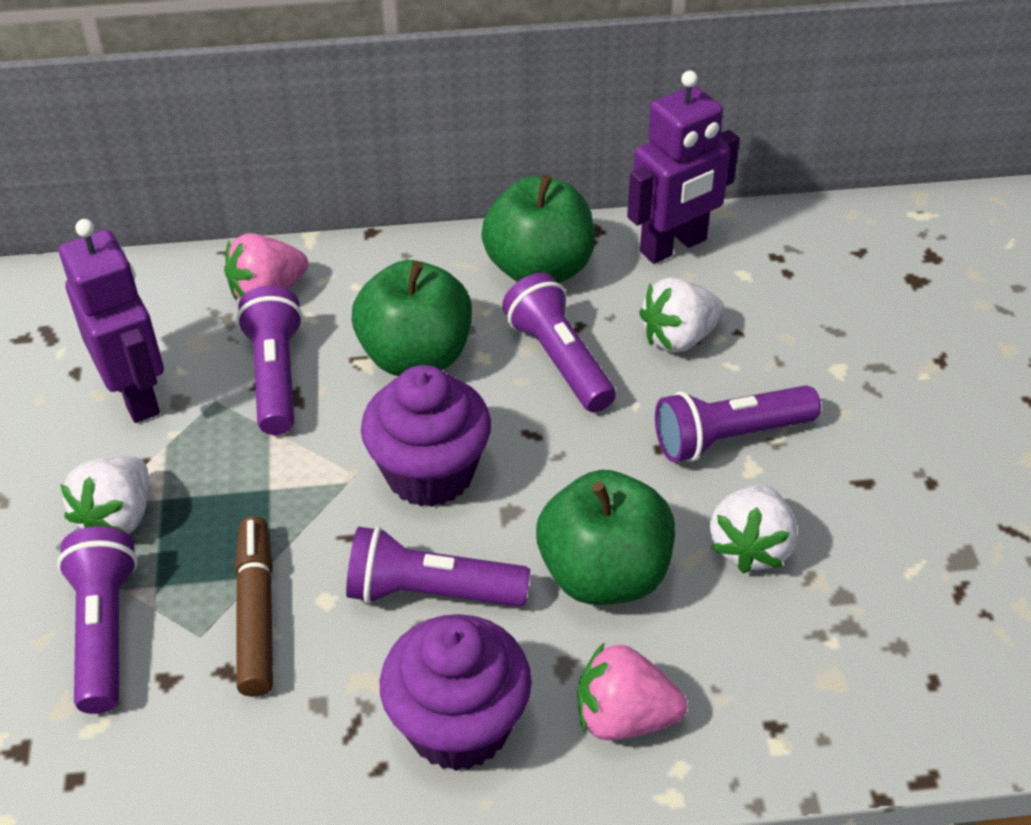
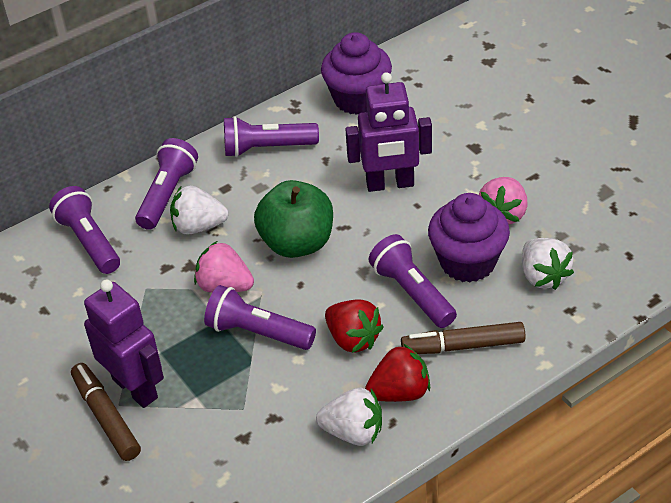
brown marker: [235,516,273,697] = 1 -> [71,363,141,461] [401,322,525,354] = 2
green apple: [352,260,472,376] [481,175,595,283] [536,470,675,605] = 3 -> [254,180,333,258] = 1
red strawberry: none = 0 -> [325,299,384,353] [365,344,430,402] = 2

